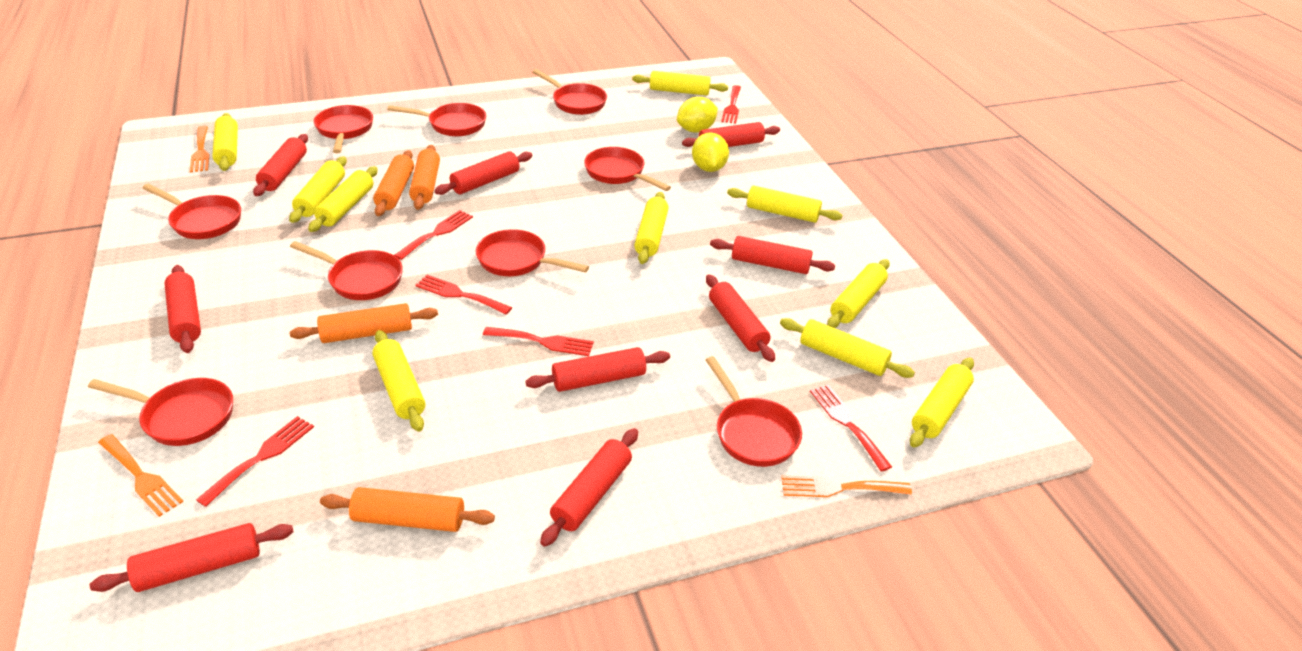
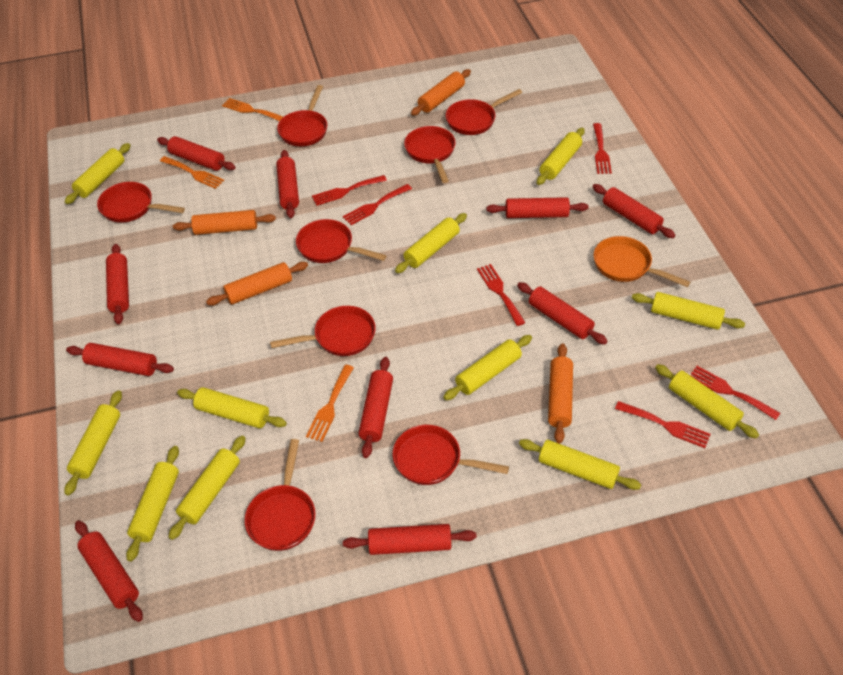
orange pan: none = 0 -> [594,236,690,287] = 1
red pan: [88,378,233,446] [143,183,241,239] [290,241,403,300] [313,105,373,153] [387,103,486,136] [475,229,589,276] [532,69,607,115] [584,147,671,191] [706,356,802,467] = 9 -> [97,182,185,223] [245,439,316,551] [270,306,376,356] [277,85,327,147] [296,219,387,263] [393,425,509,485] [404,126,456,183] [446,89,522,135] = 8
red rolling pin: [90,523,294,592] [164,265,201,353] [253,134,308,196] [434,151,532,195] [525,347,670,392] [540,428,638,547] [682,122,780,147] [706,274,775,362] [710,236,836,274] = 9 -> [66,343,174,376] [75,520,143,622] [106,244,129,324] [157,136,236,171] [276,150,299,218] [343,524,477,555] [358,357,393,458] [486,197,589,218] [517,282,608,344] [592,184,675,238] = 10
yellow lemon: [677,97,718,132] [692,133,729,172] = 2 -> none = 0
yellow rolling pin: [212,113,238,171] [289,156,347,223] [308,166,378,232] [372,330,425,432] [632,71,728,96] [634,192,669,264] [727,186,843,223] [780,318,915,378] [827,259,890,328] [910,358,974,447] = 10 -> [64,390,122,496] [65,143,131,204] [126,446,179,562] [168,435,246,540] [177,387,287,428] [395,213,467,273] [443,335,532,400] [519,439,641,490] [537,128,585,185] [632,292,745,330] [655,364,759,439] = 11

